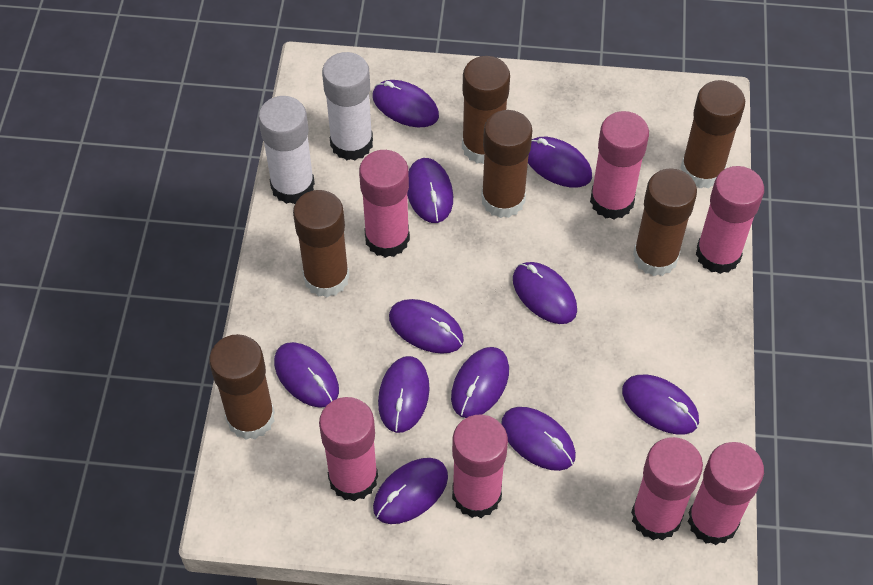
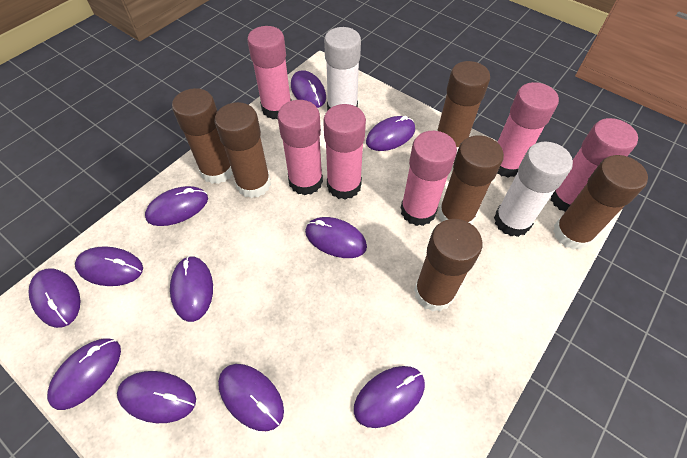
pink glue stick: [319,397,378,501] [359,150,410,258] [452,415,508,518] [590,111,649,219] [631,437,703,540] [688,442,764,545] [696,166,764,274] = 7 -> [247,26,292,119] [277,100,323,195] [323,104,366,200] [401,131,457,226] [497,82,559,177] [551,118,638,212] = 6

